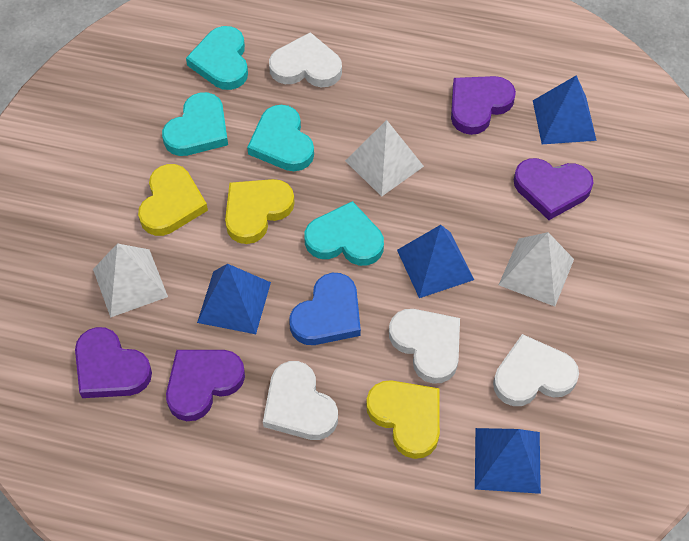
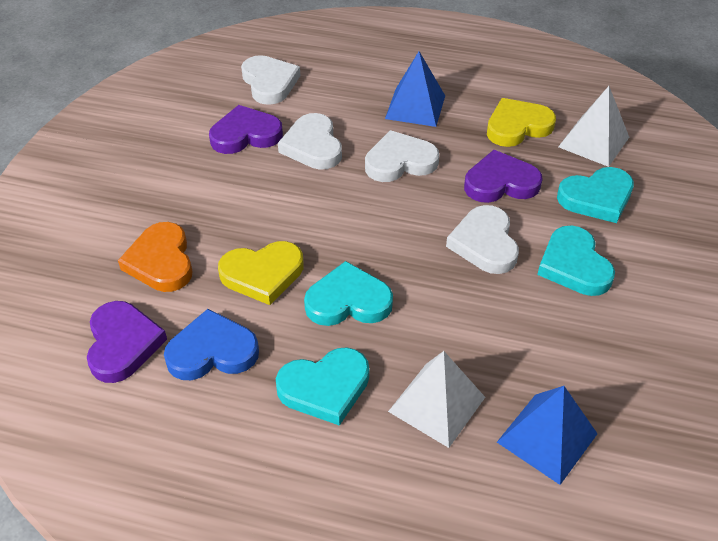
blue pyramid: [197,264,271,334] [397,225,474,298] [475,428,541,494] [533,75,597,144] = 4 -> [385,52,445,127] [497,386,597,485] = 2
orange heart: none = 0 -> [118,222,192,292] = 1
purple heart: [75,327,152,398] [166,350,245,421] [451,76,516,135] [514,158,594,220] = 4 -> [87,301,167,383] [209,105,283,154] [464,150,543,203] = 3
white pyramid: [93,243,168,318] [345,120,424,197] [499,232,574,306] = 3 -> [388,351,485,448] [558,86,629,167] = 2
yellow heart: [138,164,208,236] [225,179,295,244] [366,380,440,459] = 3 -> [218,241,304,305] [487,98,556,147] = 2

